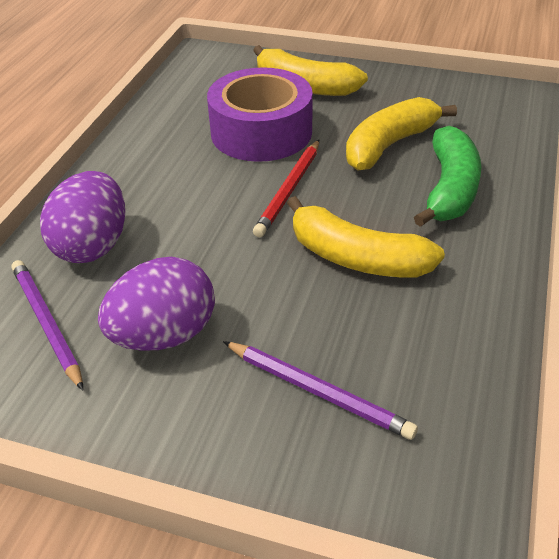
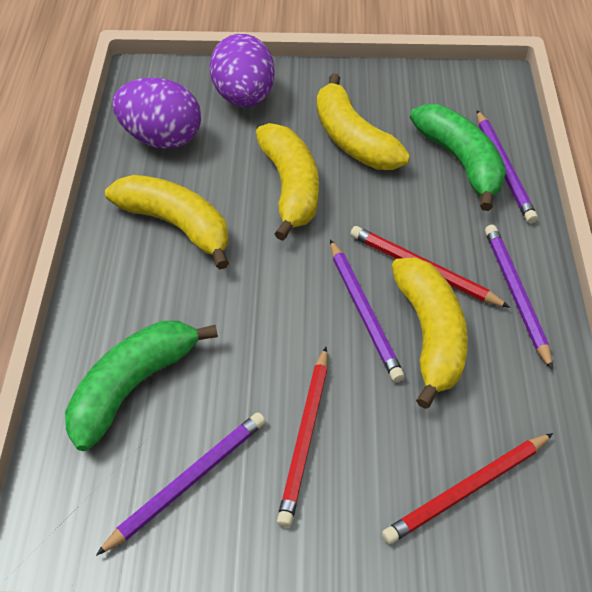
green banana: [414,126,481,227] = 1 -> [65,321,218,451] [410,104,506,211] = 2
purple pencil: [11,260,83,390] [223,341,418,440] = 2 -> [96,412,266,556] [330,240,405,382] [477,110,538,223] [485,225,553,370] = 4
purple tape: [207,67,313,162] = 1 -> none = 0
red pencil: [253,140,319,237] = 1 -> [277,347,328,527] [350,226,510,308] [382,433,553,544] = 3
yellow banana: [253,45,368,96] [287,196,445,278] [346,97,457,171] = 3 -> [105,175,229,269] [256,123,319,241] [317,73,410,170] [392,258,468,409] = 4

